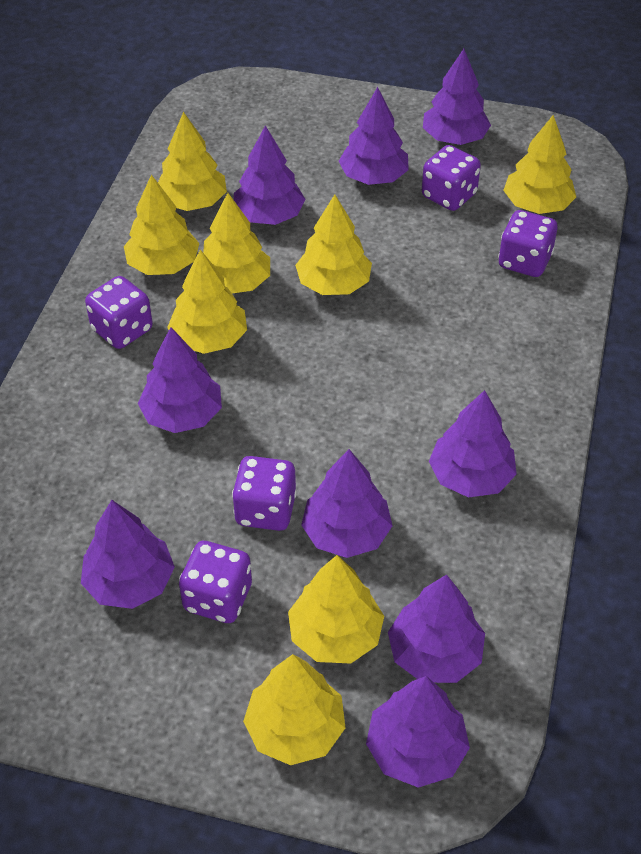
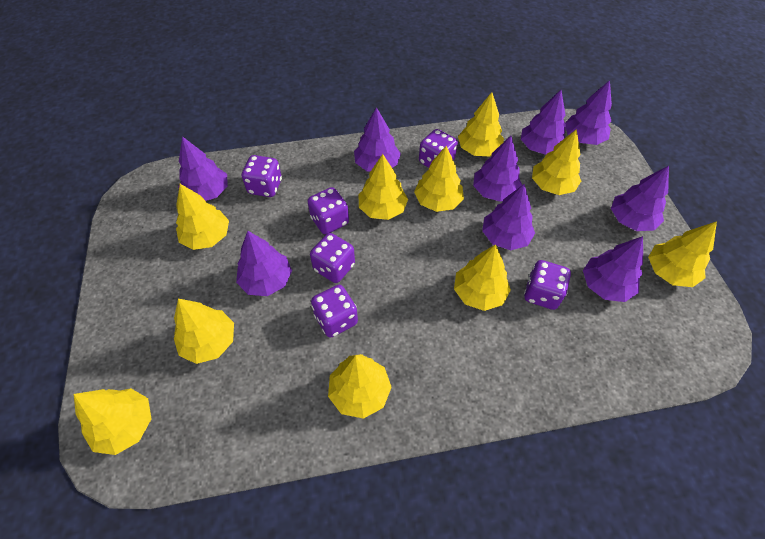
purple dice: [85,276,153,349] [179,541,252,623] [232,456,297,531] [422,145,481,211] [498,210,557,277] = 5 -> [242,155,282,197] [307,187,349,234] [310,233,355,283] [311,285,358,338] [419,129,458,168] [524,260,571,310] = 6
yellow tree: [124,175,199,275] [158,112,227,211] [167,250,247,354] [203,193,270,294] [243,654,346,765] [288,555,384,664] [295,194,372,295] [503,115,576,214] = 8 -> [74,388,152,455] [174,299,234,364] [176,184,229,250] [328,354,392,419] [359,154,408,220] [414,146,464,212] [454,244,511,311] [458,92,504,156] [532,129,581,195] [648,221,717,287] = 10

